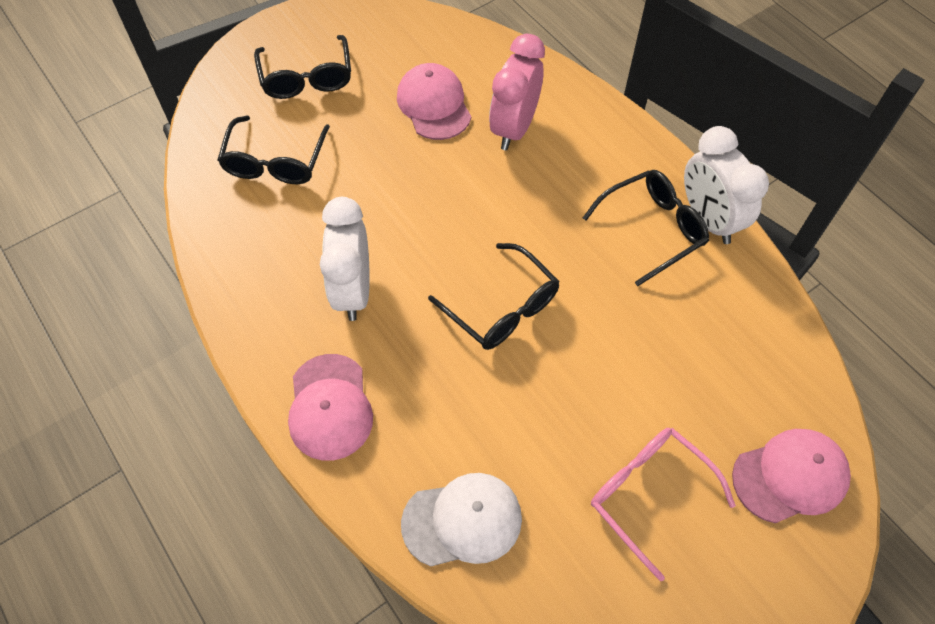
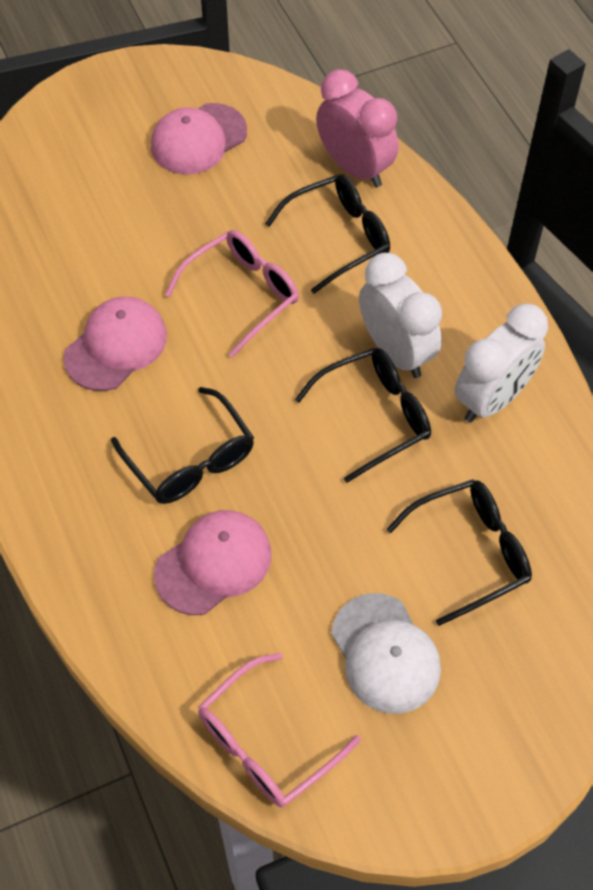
pink glasses: [591,428,736,581] = 1 -> [165,230,299,357] [198,653,361,807] = 2

